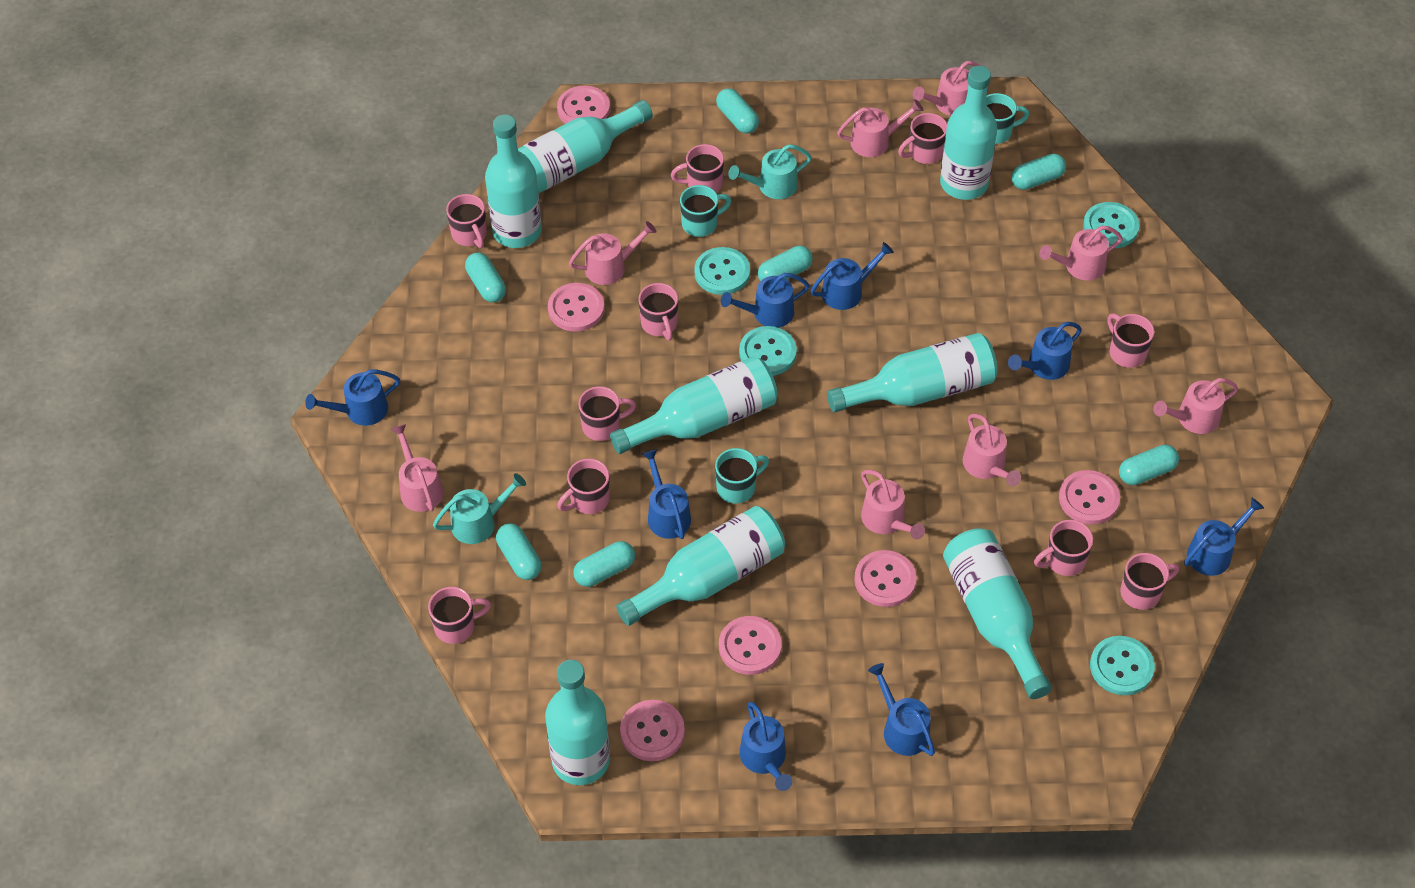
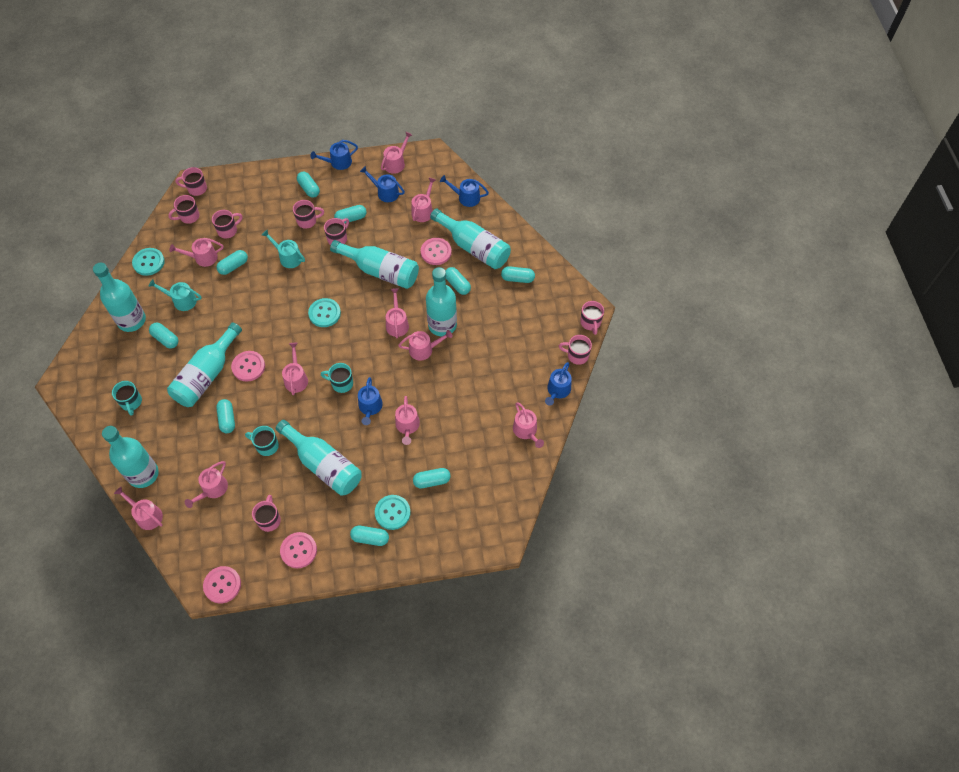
blue watering can: [305,370,400,426] [642,449,691,539] [721,273,810,328] [740,702,792,791] [811,242,894,310] [868,663,935,756] [1008,322,1082,380] [1184,497,1264,576] = 8 -> [311,140,358,170] [358,377,383,425] [360,166,405,202] [440,175,489,207] [545,362,572,406] = 5
pink button: [548,283,605,332] [557,86,610,124] [620,700,685,761] [719,616,782,675] [854,550,917,607] [1059,470,1120,525] = 6 -> [203,566,241,604] [231,351,265,382] [280,532,317,569] [421,238,451,265] = 4
pink mug: [428,587,491,644] [446,194,487,248] [557,459,610,514] [578,386,636,441] [639,283,678,341] [671,144,724,192] [898,113,947,164] [1034,520,1093,576] [1107,313,1154,368] [1120,553,1179,610] = 10 -> [168,195,200,224] [176,167,207,196] [212,210,242,239] [252,495,281,532] [293,200,324,229] [324,218,349,245] [559,335,592,365] [580,301,604,335] = 8
pink watering can: [391,424,444,512] [569,221,657,285] [837,99,923,157] [861,470,925,540] [913,61,980,116] [963,414,1021,486] [1039,225,1123,281] [1153,378,1238,434] = 8 -> [114,487,163,530] [169,238,223,267] [185,461,228,508] [282,343,308,395] [381,132,412,174] [386,288,409,339] [395,396,420,445] [398,330,452,361] [411,178,436,222] [513,402,544,448] = 10
turquoise bottle: [485,114,542,248] [518,100,653,193] [545,660,610,785] [610,356,778,454] [616,506,785,626] [827,333,997,412] [940,66,997,200] [943,528,1052,699] = 8 -> [93,263,146,332] [102,426,159,488] [167,322,242,407] [276,420,362,496] [330,240,419,289] [426,267,457,336] [430,209,511,269] = 7
turquoise button: [694,247,750,295] [739,326,797,376] [1083,202,1140,248] [1090,636,1155,695] = 4 -> [132,248,165,276] [308,298,341,327] [375,495,411,530] = 3
turquoise capsule: [465,253,506,302] [496,523,542,580] [573,541,635,587] [716,88,759,134] [758,246,813,281] [1011,154,1066,190] [1119,445,1179,485] = 7 -> [149,322,179,348] [216,250,248,275] [216,399,235,433] [297,171,320,198] [334,205,367,223] [350,526,389,546] [413,468,451,489] [446,267,471,295] [501,266,535,283] = 9

